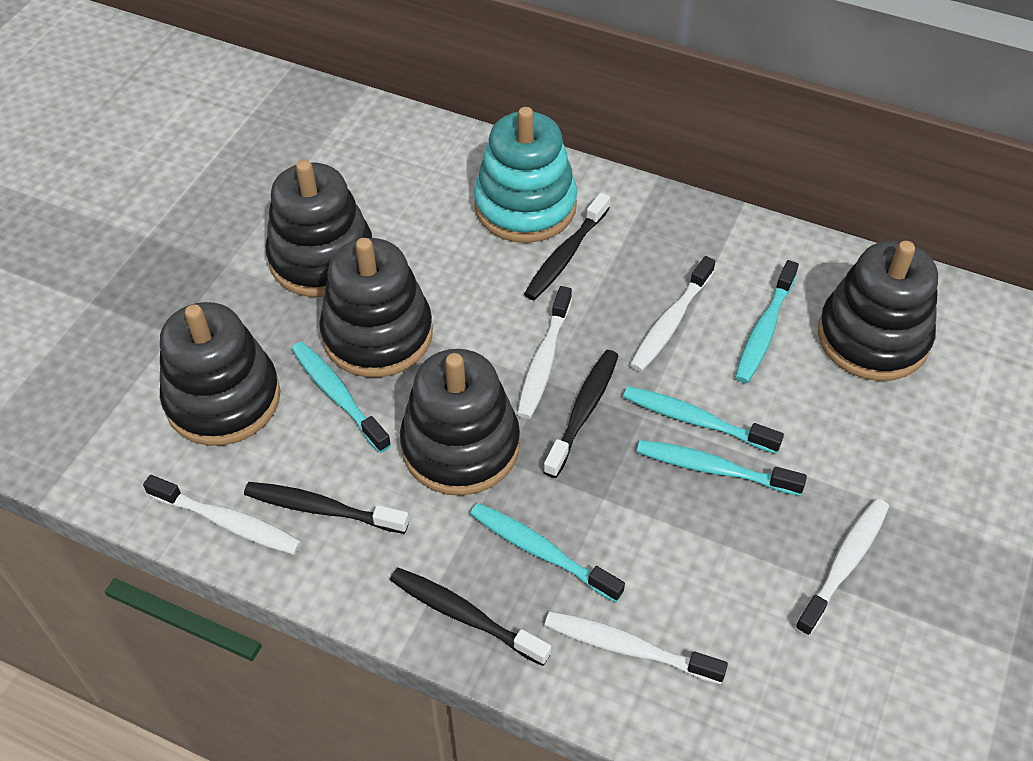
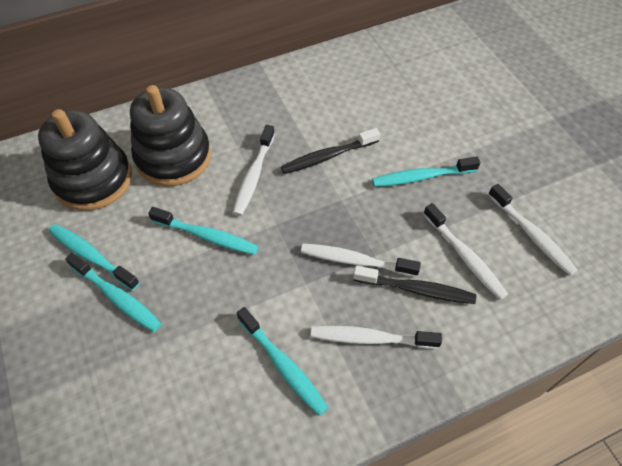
black stacking toy: [160,302,280,446] [265,160,372,297] [319,238,433,377] [400,349,520,496] [818,241,938,381] = 5 -> [38,109,132,211] [130,85,211,186] = 2
black toothbrush: [244,482,409,534] [390,568,551,666] [524,193,610,300] [543,350,619,478] = 4 -> [281,128,380,174] [353,266,476,304] = 2
turquoise stacking toy: [474,107,577,243] = 1 -> none = 0

